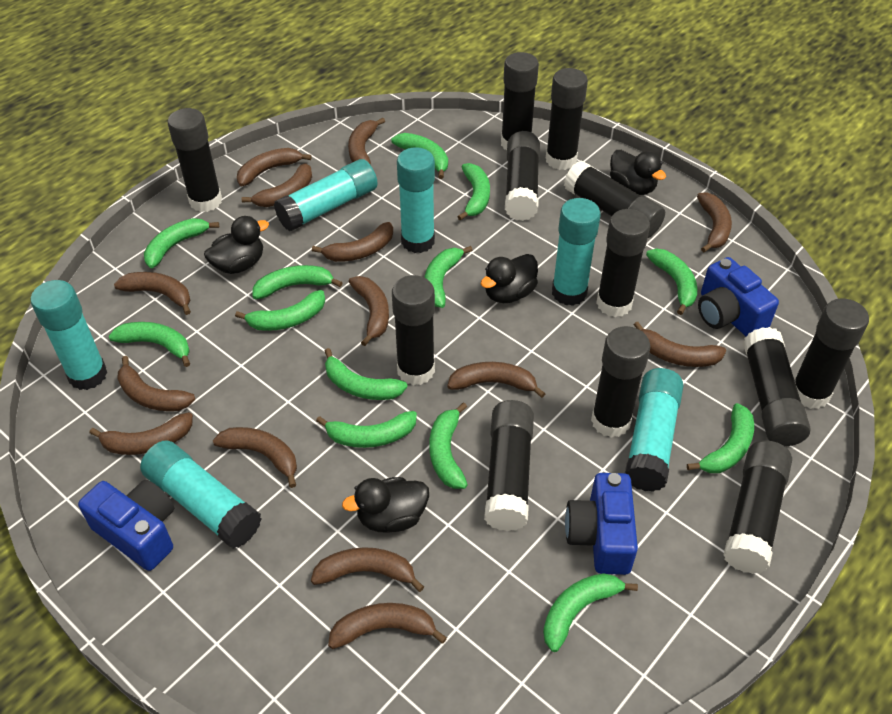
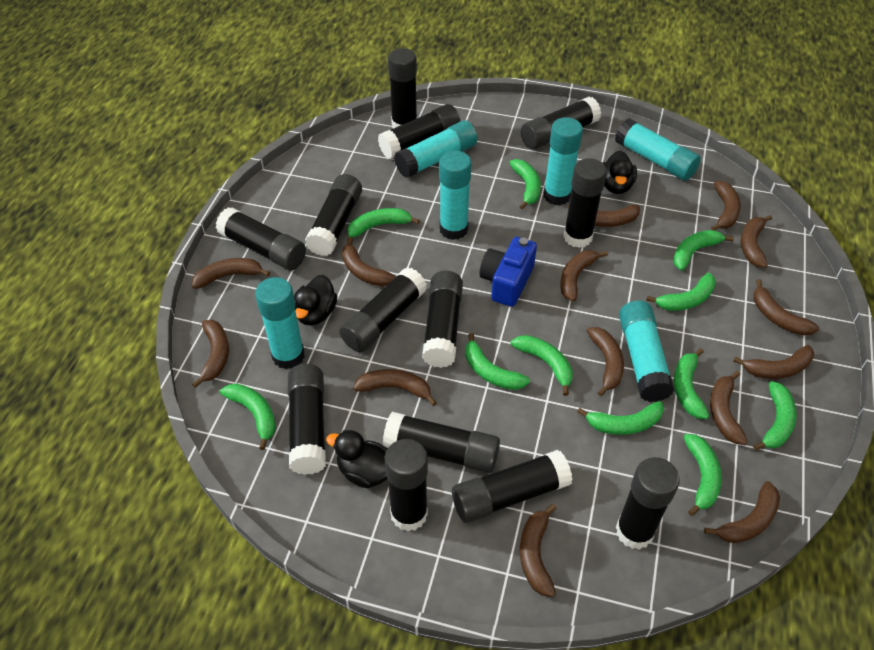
black duck: [204,216,269,274] [342,477,429,533] [481,254,538,303] [610,150,666,195] = 4 -> [294,275,338,325] [326,430,387,488] [603,150,637,194] = 3
black glue stick: [168,108,222,212] [392,275,435,386] [484,400,534,531] [501,52,539,150] [505,131,540,221] [546,68,588,170] [564,160,665,238] [591,326,650,438] [596,209,650,317] [723,440,792,574] [743,327,811,446] [794,298,869,409] = 12 -> [216,207,306,270] [288,364,326,475] [305,174,362,256] [339,267,427,352] [378,104,460,159] [383,412,500,473] [385,439,428,531] [388,48,417,129] [422,271,463,368] [452,450,572,523] [521,97,601,149] [563,158,607,248] [616,457,680,550] = 13
blue camera: [78,480,174,571] [565,473,638,575] [698,257,779,337] = 3 -> [480,237,537,307] = 1
green banana: [108,322,190,367] [144,218,219,268] [235,290,325,331] [252,265,343,299] [316,411,417,448] [325,348,408,400] [391,133,448,179] [424,246,473,308] [429,402,468,489] [458,163,490,221] [543,573,638,652] [646,249,697,315] [687,403,754,473] = 13 -> [220,384,276,450] [348,208,420,238] [465,333,530,390] [509,159,541,209] [511,335,573,396] [577,401,664,435] [646,273,716,311] [673,230,734,271] [674,348,710,419] [683,434,722,516] [753,381,796,451] = 11

